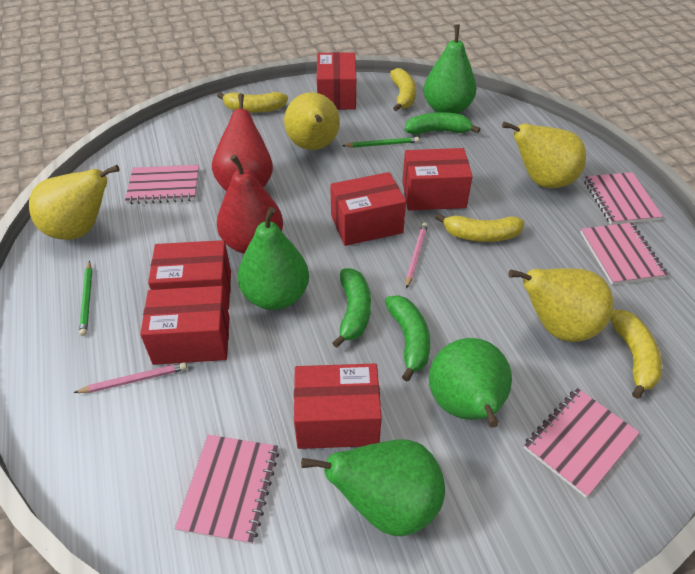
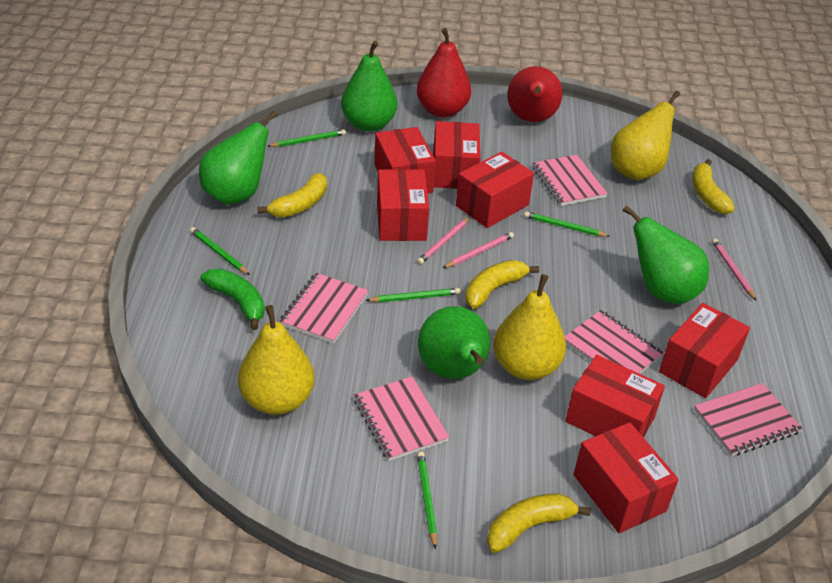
green banana: [332,268,371,348] [385,295,430,382] [405,112,480,135] = 3 -> [201,269,265,330] = 1
green pencil: [79,261,92,336] [342,137,419,148] = 2 -> [190,227,250,275] [268,129,346,147] [366,288,461,302] [417,451,437,549] [524,211,610,237] = 5
pink pencil: [74,362,187,393] [406,222,428,289] = 2 -> [417,217,470,264] [443,232,514,268] [712,239,756,300] = 3
red box: [140,286,230,365] [148,240,231,310] [294,363,382,449] [317,52,356,110] [330,172,406,246] [402,148,473,210] = 6 -> [374,127,436,194] [377,169,429,241] [433,121,481,189] [456,152,534,228] [565,355,665,438] [573,422,679,533] [659,303,750,398] = 7
yellow pear: [29,165,120,240] [284,92,340,150] [502,122,586,188] [508,268,613,342] = 4 -> [238,305,315,415] [493,274,566,380] [611,91,680,180] = 3

